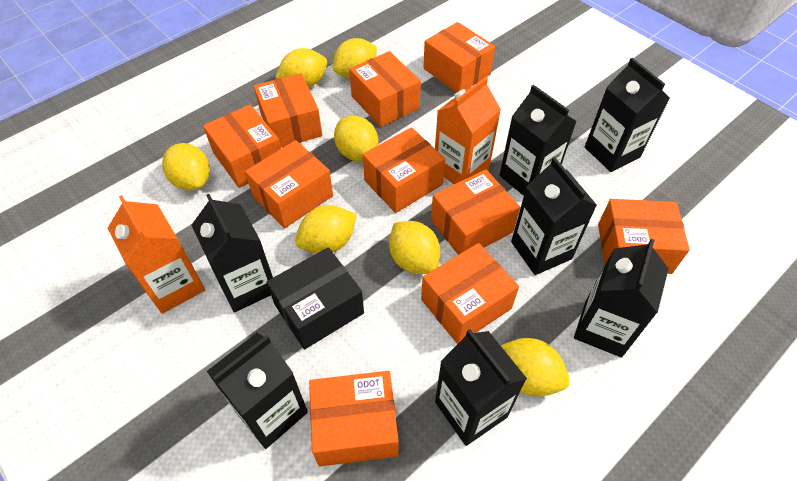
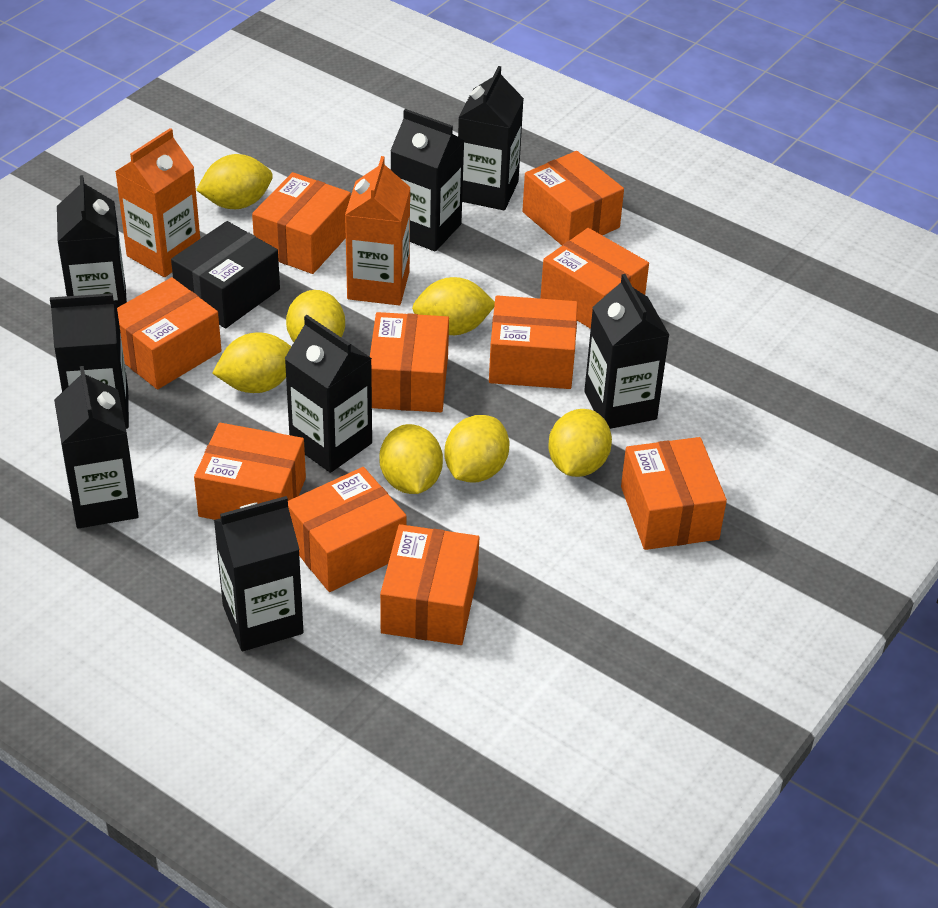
black carton: [192,194,273,312] [207,333,308,449] [435,329,527,446] [499,85,577,196] [511,157,597,275] [574,239,669,358] [585,58,670,172] = 7 -> [50,293,129,429] [54,366,139,528] [57,175,127,308] [214,496,304,651] [284,315,372,473] [390,109,464,252] [458,66,524,210] [584,274,669,429] = 8

